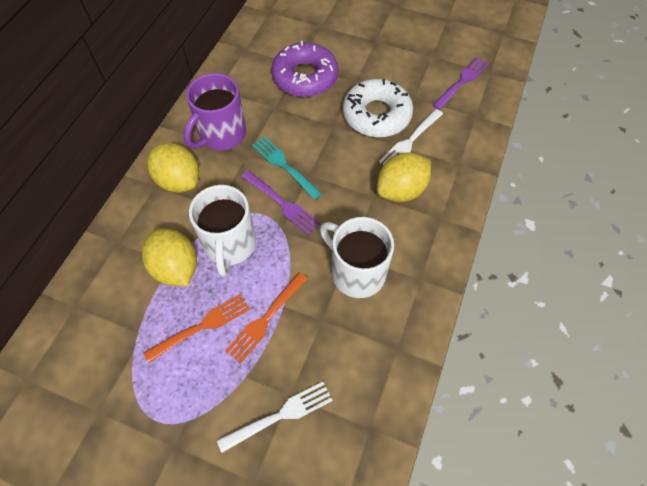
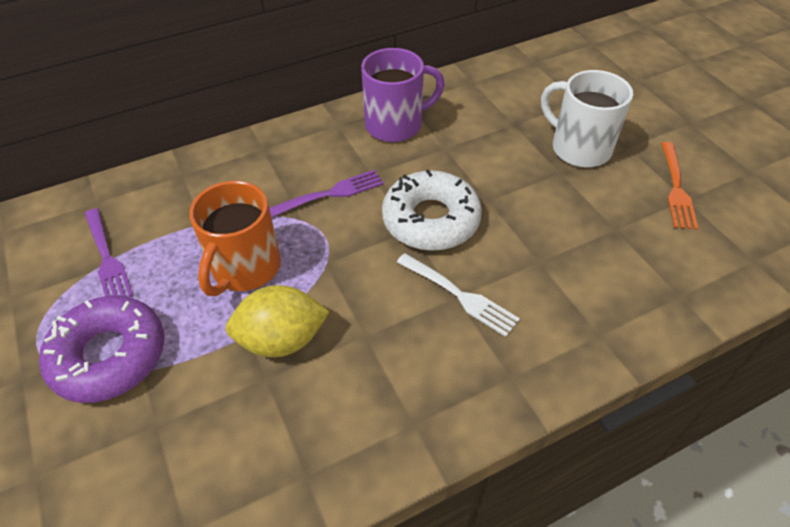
orange fork: [144,293,250,363] [225,272,308,364] = 2 -> [661,142,698,230] = 1
orange mug: none = 0 -> [189,181,281,296] = 1
turquoise fork: [252,136,322,200] = 1 -> none = 0
white fork: [217,382,333,453] [379,109,443,165] = 2 -> [397,253,520,337] = 1
white mug: [189,185,256,277] [320,217,394,298] = 2 -> [541,70,633,167] = 1
yellow lemon: [142,228,197,286] [147,143,199,193] [377,153,431,202] = 3 -> [226,285,330,357] = 1

